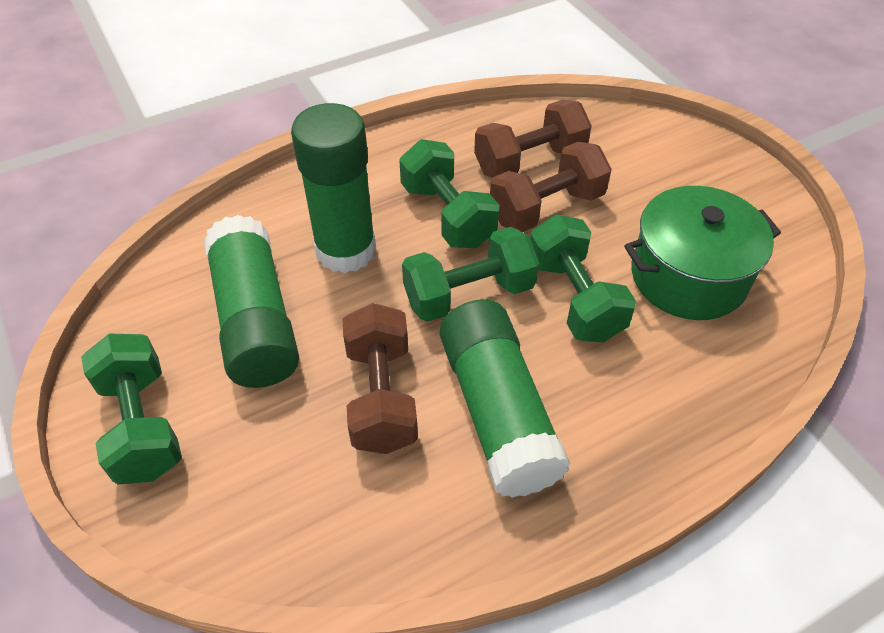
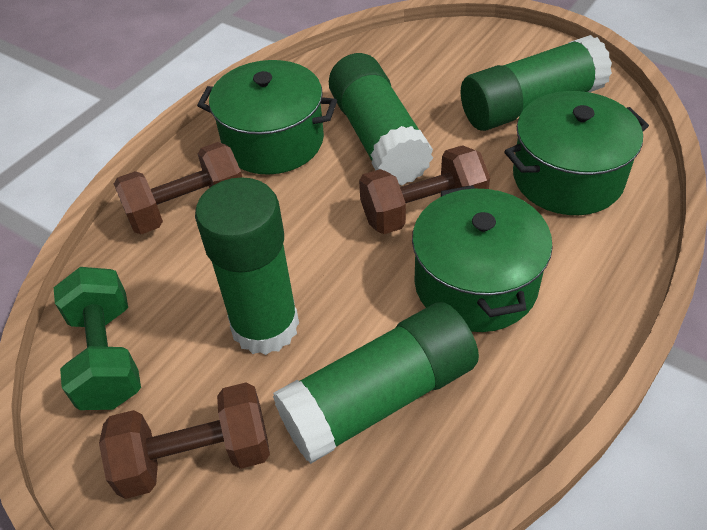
green dumbbell: [81,334,182,485] [399,139,499,248] [402,227,539,322] [530,214,636,342] = 4 -> [54,267,141,410] = 1
green glue stick: [204,215,299,388] [291,103,376,273] [440,299,570,498] = 3 -> [195,177,299,355] [273,302,479,464] [329,53,433,185] [461,35,612,131] = 4
green pot: [624,186,781,320] = 1 -> [197,60,337,175] [412,185,553,332] [504,91,649,215] = 3

